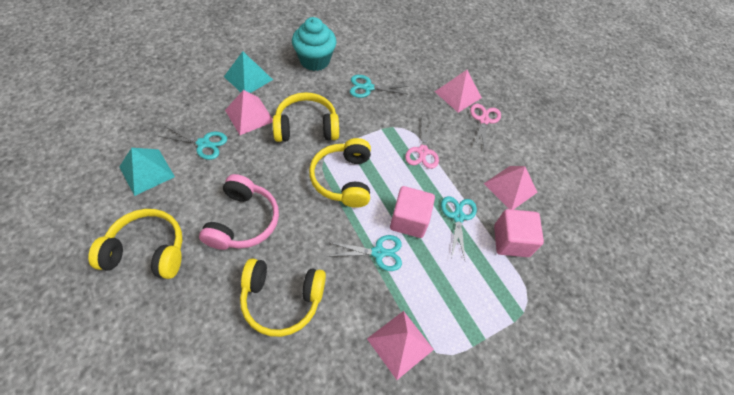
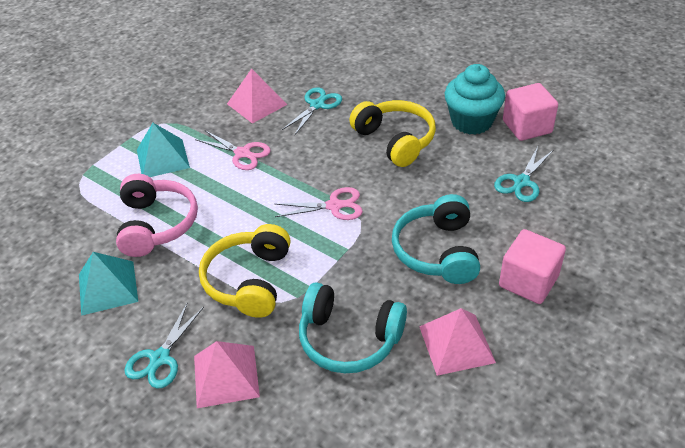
pink pyramid: [225,90,273,135] [367,311,434,380] [435,70,482,113] [484,166,538,210] = 4 -> [194,341,260,408] [227,69,287,124] [419,308,496,376] = 3
turquoise headphones: none = 0 -> [299,282,407,373] [392,194,480,284] = 2
turquoise scissors: [158,126,227,160] [327,235,402,271] [350,75,409,98] [441,196,477,260] = 4 -> [124,302,204,388] [282,87,342,136] [494,147,553,202] = 3
yellow headphones: [88,209,183,279] [240,259,326,337] [273,92,339,142] [309,138,371,208] = 4 -> [199,224,290,318] [349,100,436,167] = 2

